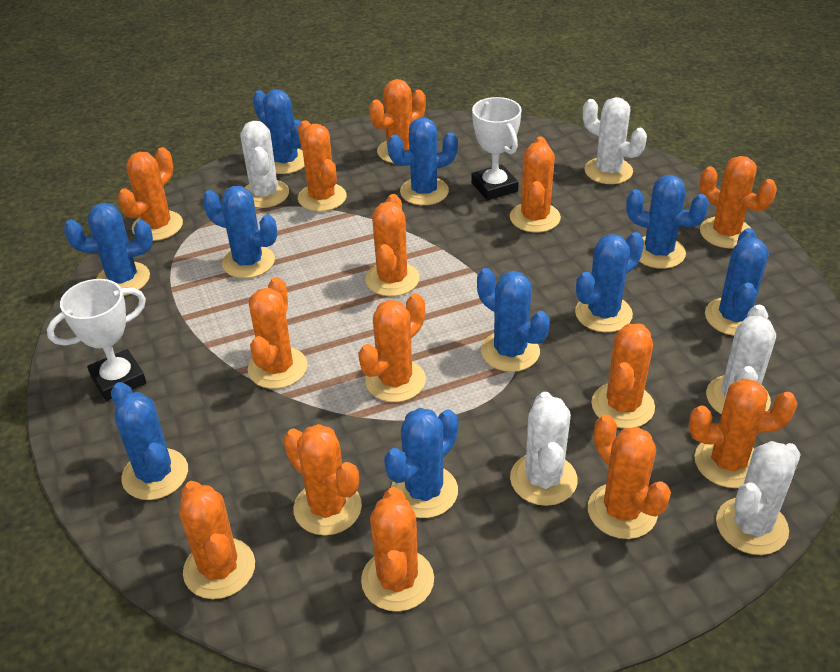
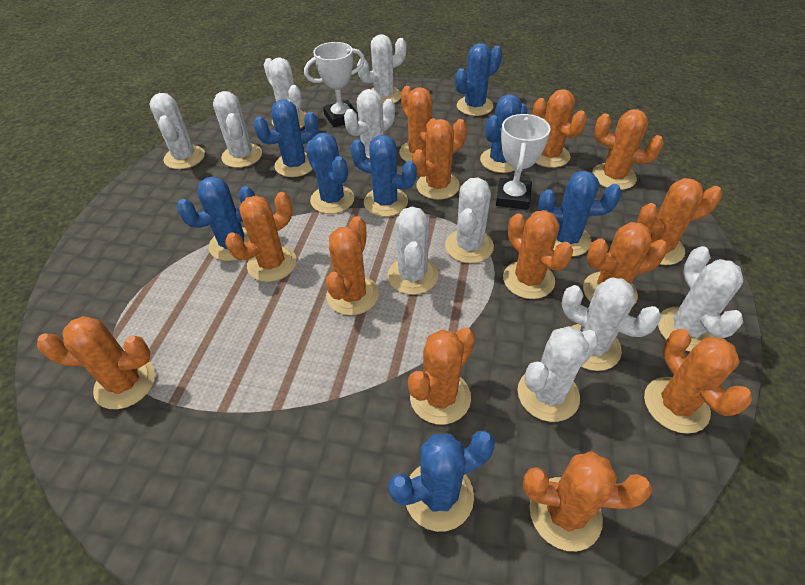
blue cactus: [64,203,153,296] [111,382,188,500] [203,186,277,278] [253,89,305,174] [384,408,459,518] [387,118,458,205] [477,268,550,372] [575,232,644,332] [626,175,709,269] [705,228,769,336] = 10 -> [177,176,255,261] [253,99,318,177] [306,133,354,214] [350,135,417,217] [388,430,495,532] [455,43,502,116] [480,94,527,173] [538,170,622,257] = 8
orange cactus: [118,147,183,241] [180,481,255,599] [248,277,307,389] [283,424,362,535] [298,120,347,212] [358,293,426,402] [361,487,434,612] [365,194,419,296] [369,79,426,163] [510,136,561,233] [588,415,671,539] [591,324,655,429] [689,378,798,488] [700,156,777,249] = 14 -> [37,316,155,409] [225,192,297,282] [326,216,379,315] [399,86,436,162] [408,327,475,425] [412,119,467,200] [503,210,573,299] [523,451,652,551] [533,89,587,168] [583,222,668,306] [592,109,664,190] [637,178,722,265] [644,329,752,434] = 13
white cactus: [240,121,289,208] [510,392,578,506] [583,97,647,184] [706,305,776,415] [716,441,801,555] = 5 -> [150,93,205,169] [213,91,262,168] [264,57,307,128] [344,89,395,158] [357,34,406,103] [387,207,438,295] [445,177,494,263] [518,326,599,422] [561,277,661,371] [658,246,743,352] = 10

